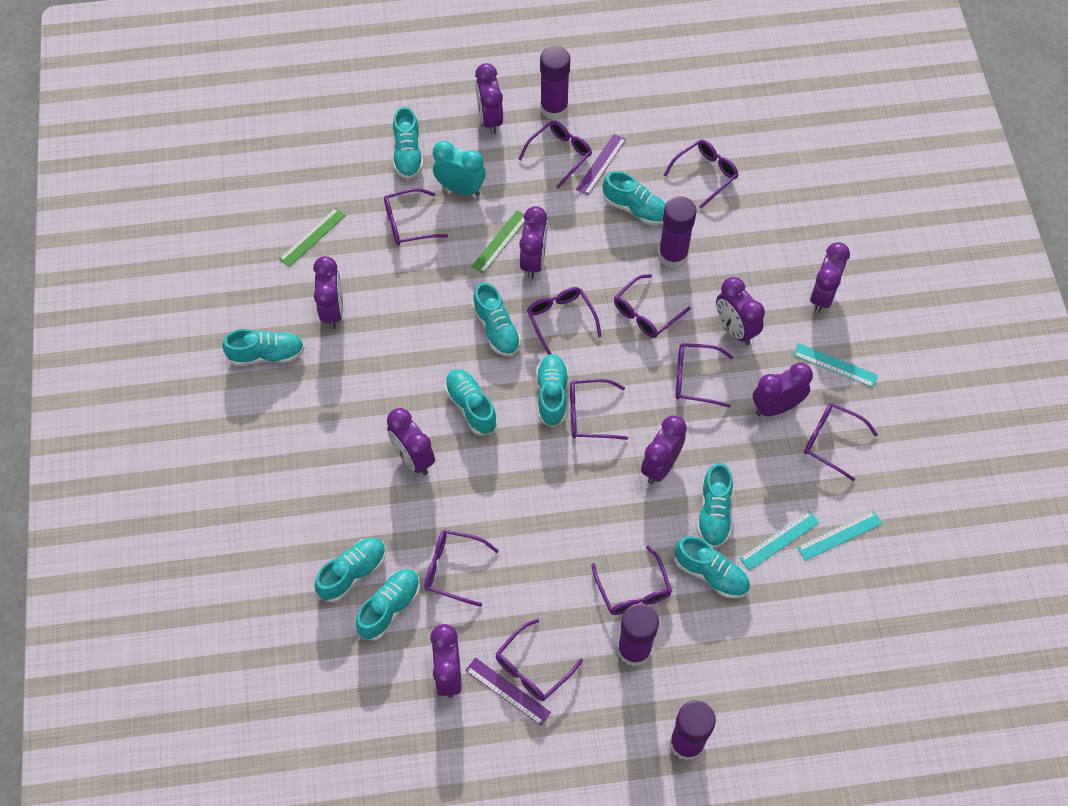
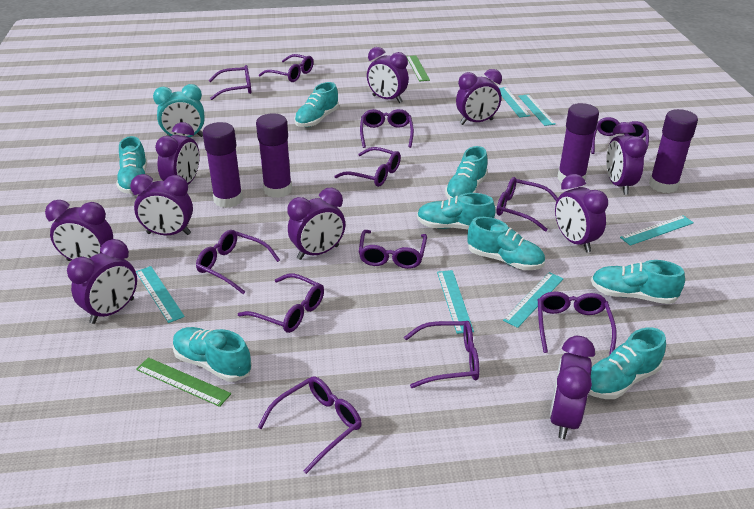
purple clock: [313,256,343,329] [387,408,435,475] [430,624,462,698] [475,63,503,135] [519,206,547,279] [641,415,687,484] [716,277,765,345] [752,363,813,416] [810,242,850,313] = 9 -> [45,200,113,261] [67,239,137,324] [130,174,193,235] [155,122,199,184] [287,188,345,260] [367,47,409,103] [456,69,502,125] [550,336,595,439] [555,174,608,253] [606,122,647,195] = 10
purple glasses: [384,188,448,246] [424,529,499,607] [496,619,583,701] [518,121,592,189] [527,287,602,355] [570,379,628,440] [591,546,672,615] [614,274,691,338] [664,140,738,208] [676,343,733,408] [804,403,878,481] = 11 -> [196,230,280,294] [209,65,251,100] [238,273,324,333] [258,376,362,474] [259,54,314,82] [334,147,401,187] [359,230,427,269] [360,109,414,148] [404,321,479,388] [496,177,558,232] [538,291,617,355] [591,117,649,156] = 12
purple ruler: [465,657,551,726] [576,134,626,195] = 2 -> none = 0
turquoise ruler: [739,511,820,571] [793,343,878,387] [797,511,882,561] = 3 -> [136,266,185,323] [437,270,474,334] [499,87,530,118] [503,272,564,328] [518,94,556,126] [620,215,694,246] = 6
turquoise shoe: [222,329,305,366] [315,538,386,602] [356,569,420,641] [393,106,423,179] [445,369,498,435] [472,282,521,357] [536,354,568,427] [603,171,666,225] [674,536,750,599] [697,463,733,548] = 10 -> [116,136,147,194] [172,327,252,382] [294,82,339,127] [417,193,496,230] [445,146,488,199] [468,217,545,270] [588,328,666,399] [591,260,685,304] = 8

